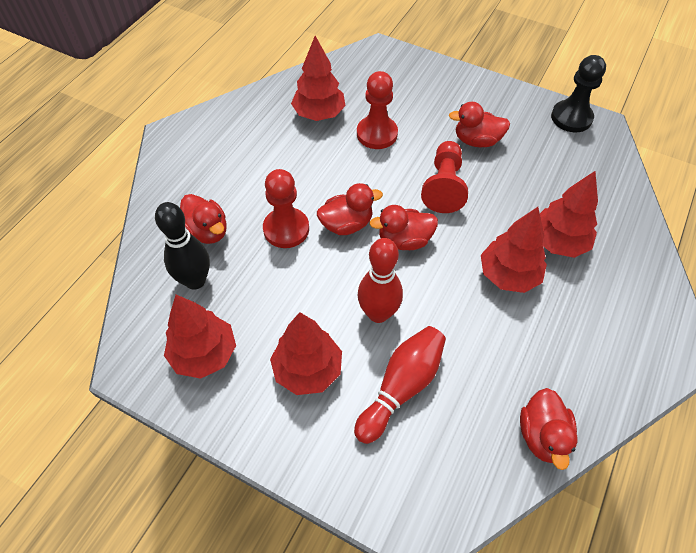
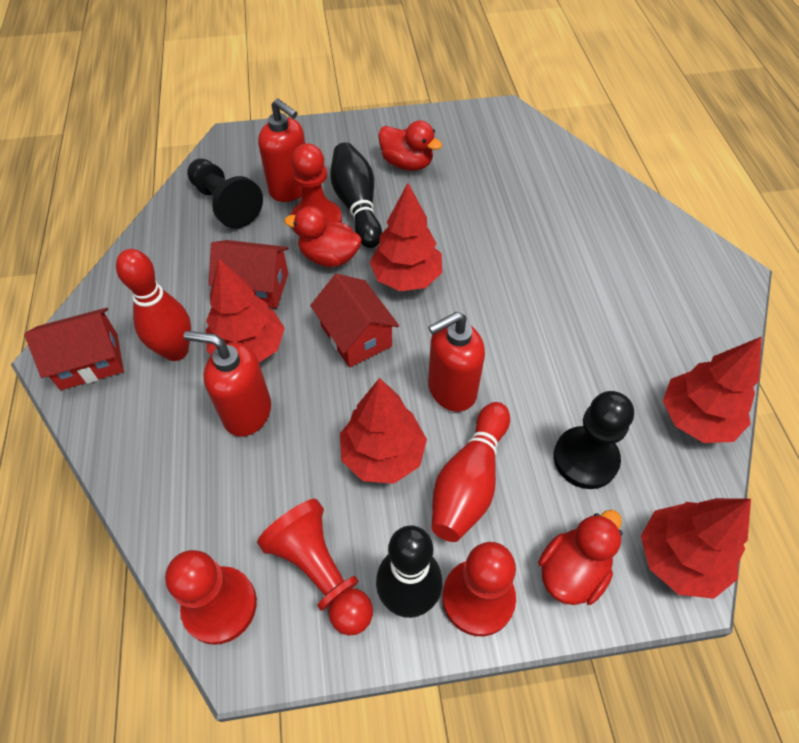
black bowling pin: [155,202,210,290] = 1 -> [330,142,382,248] [376,525,442,618] = 2
black pawn: [551,55,606,132] = 1 -> [187,159,263,229] [553,391,634,489] = 2
red duck: [180,194,227,244] [317,183,383,235] [369,205,438,250] [449,102,510,147] [520,388,578,470] = 5 -> [284,206,362,267] [378,120,442,171] [538,510,622,605] = 3
red house: none = 0 -> [24,308,124,390] [209,240,289,309] [310,274,399,367] = 3
red pawn: [263,169,309,248] [357,71,398,149] [421,141,468,213] = 3 -> [165,550,257,645] [257,499,373,636] [291,143,342,236] [442,542,516,636] = 4
red soap dispenser: none = 0 -> [184,331,271,437] [258,99,305,202] [428,312,485,412] = 3

